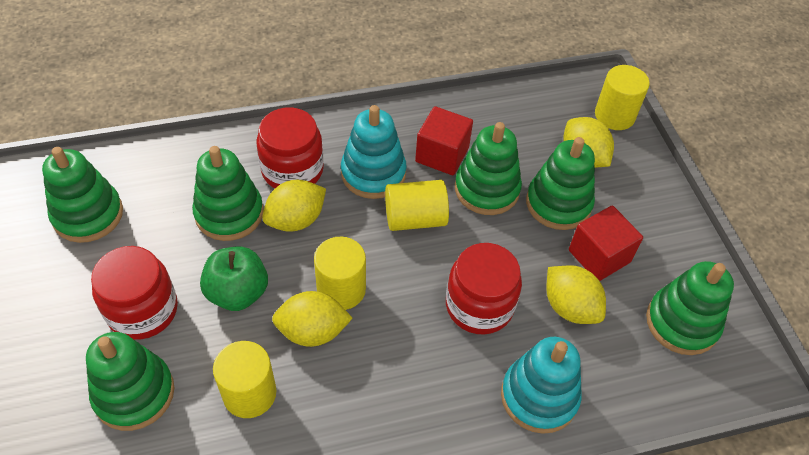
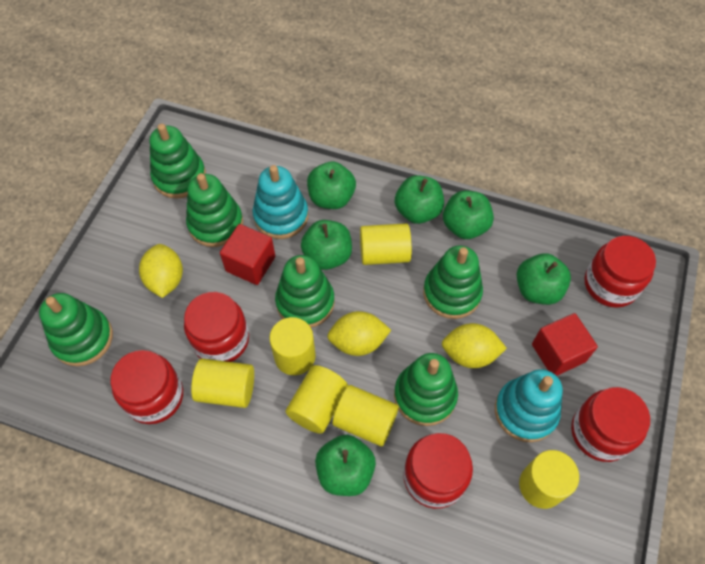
green apple: [200,246,268,311] = 1 -> [301,220,352,270] [307,162,356,209] [315,435,376,496] [395,175,444,224] [443,191,494,239] [517,254,571,305] = 6
red jar: [91,246,178,340] [256,108,324,188] [446,243,522,335] = 3 -> [110,350,183,424] [184,292,249,362] [403,433,473,509] [571,387,650,462] [585,236,656,308] = 5
yellow cylinder: [213,341,276,418] [314,237,366,310] [385,180,449,231] [595,65,650,130] = 4 -> [191,358,254,408] [269,317,316,375] [285,365,348,434] [332,385,399,446] [360,223,412,265] [519,450,579,509] = 6
yellow lemon: [262,180,326,232] [272,291,353,347] [546,265,606,324] [563,117,614,168] = 4 -> [139,244,183,298] [327,311,391,356] [442,323,507,368] = 3

